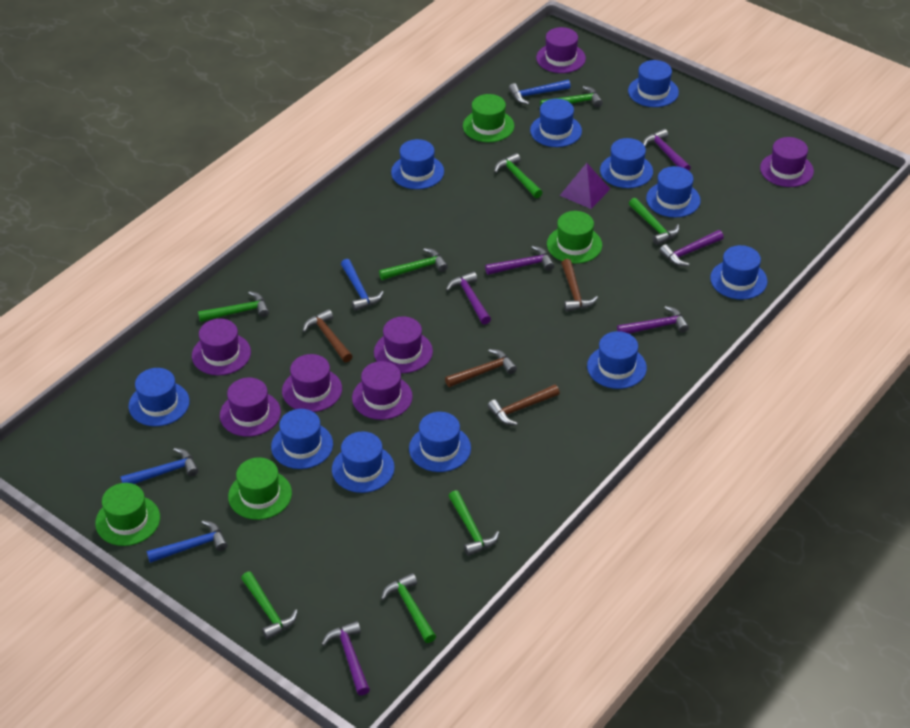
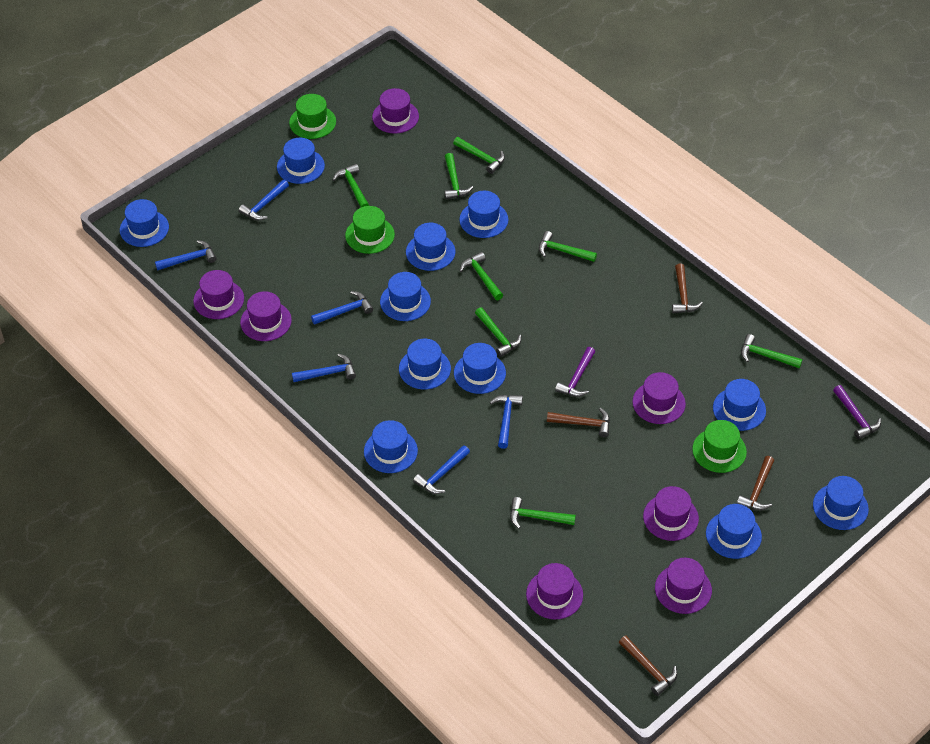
blue hammer: [120,448,199,484] [147,520,228,563] [341,259,384,311] [509,80,571,104] = 4 -> [155,240,216,271] [239,179,289,220] [292,353,356,382] [311,291,373,325] [413,445,470,494] [490,395,523,449] = 6
green hat: [95,483,160,546] [228,457,292,520] [463,94,514,142] [547,211,602,264] = 4 -> [289,94,336,139] [345,206,395,254] [692,420,747,473] = 3
purple hammer: [321,621,370,695] [446,271,491,325] [485,246,554,275] [617,306,689,334] [643,129,691,171] [659,230,724,266] = 6 -> [555,347,595,397] [833,385,881,439] = 2
purple pyramid: [559,163,610,209] = 1 -> none = 0

